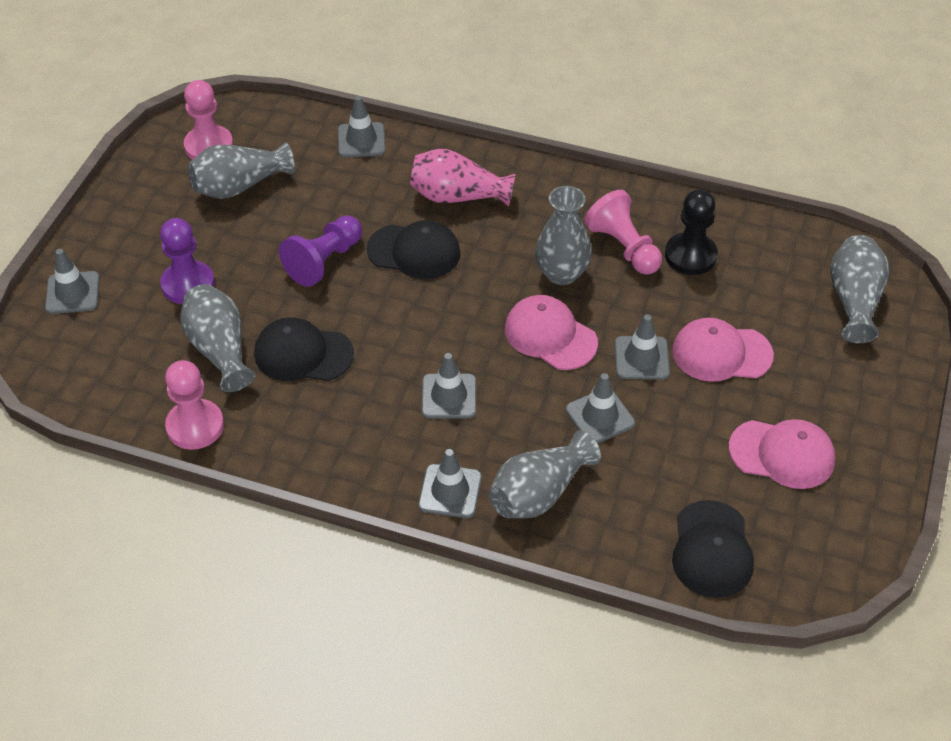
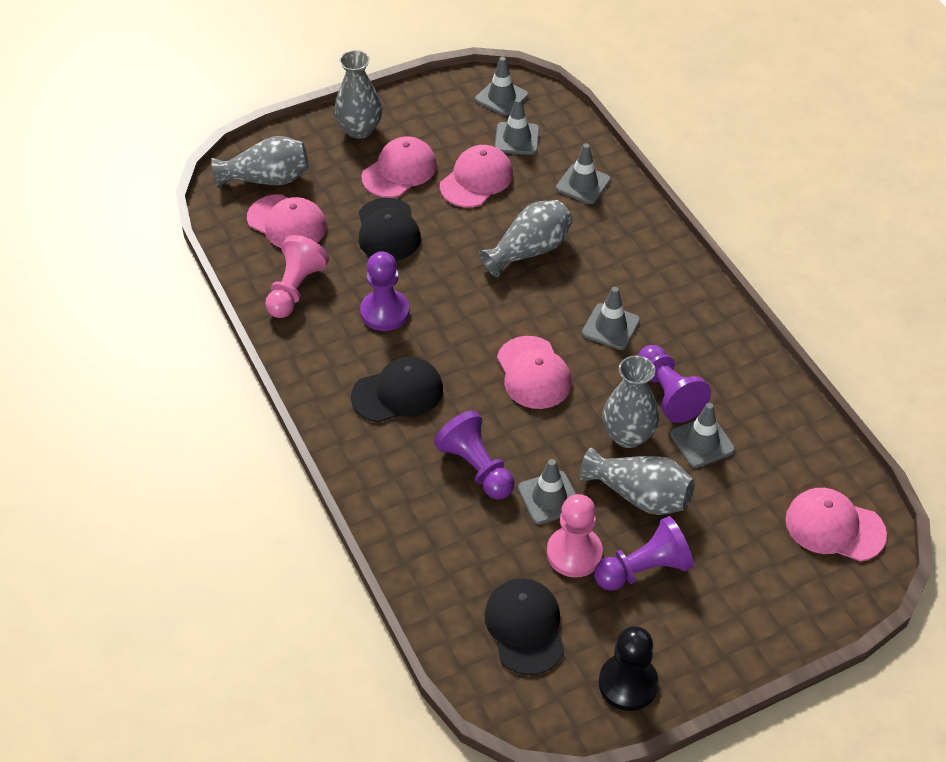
pink cap: [505,295,598,370] [672,318,774,382] [729,419,835,489] = 3 -> [247,194,327,248] [361,136,437,198] [440,145,513,207] [497,336,572,409] [785,488,887,561] = 5
pink pawn: [165,360,224,450] [184,80,233,160] [584,190,662,275] = 3 -> [265,235,329,318] [547,494,603,578] = 2
pink vase: [410,149,515,207] = 1 -> none = 0
purple pawn: [160,218,215,304] [279,215,362,287] = 2 -> [360,251,410,331] [434,410,514,500] [594,516,694,591] [638,345,711,423] = 4

